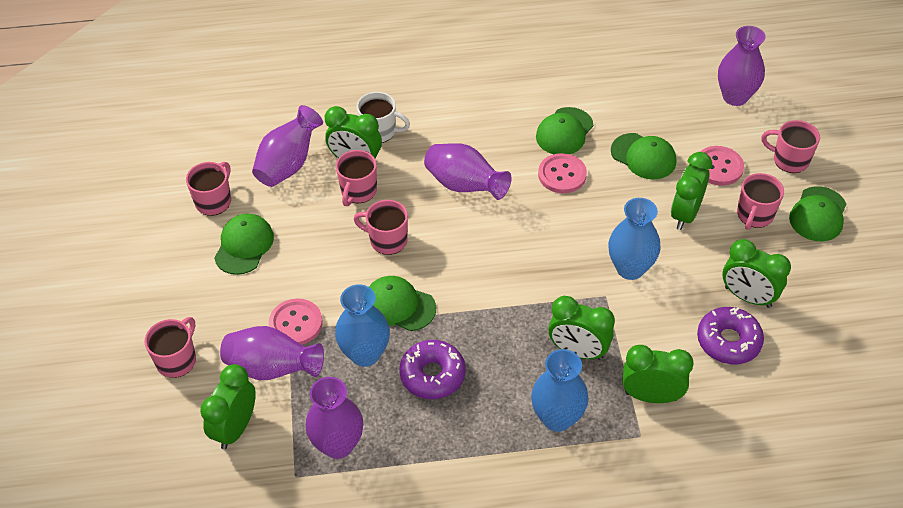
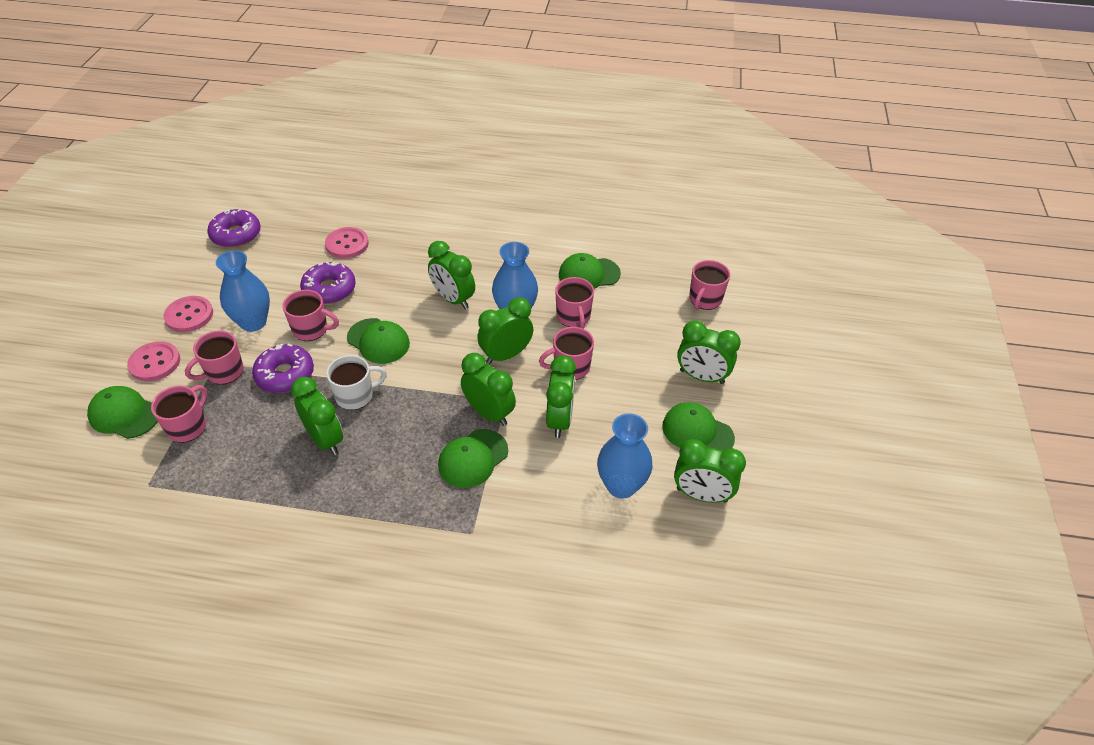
green clock: [200,364,256,450] [325,106,382,158] [548,296,615,360] [622,345,694,403] [671,152,712,230] [722,239,791,308] = 6 -> [291,377,343,455] [428,241,475,309] [461,353,516,426] [477,297,533,364] [546,355,576,438] [674,439,746,503] [677,320,741,384] = 7
purple donut: [399,340,466,399] [697,307,764,364] = 2 -> [207,208,261,248] [252,344,314,393] [300,261,356,304] = 3
purple vase: [220,326,324,380] [252,105,323,187] [306,377,363,459] [424,143,511,200] [718,26,766,106] = 5 -> none = 0

